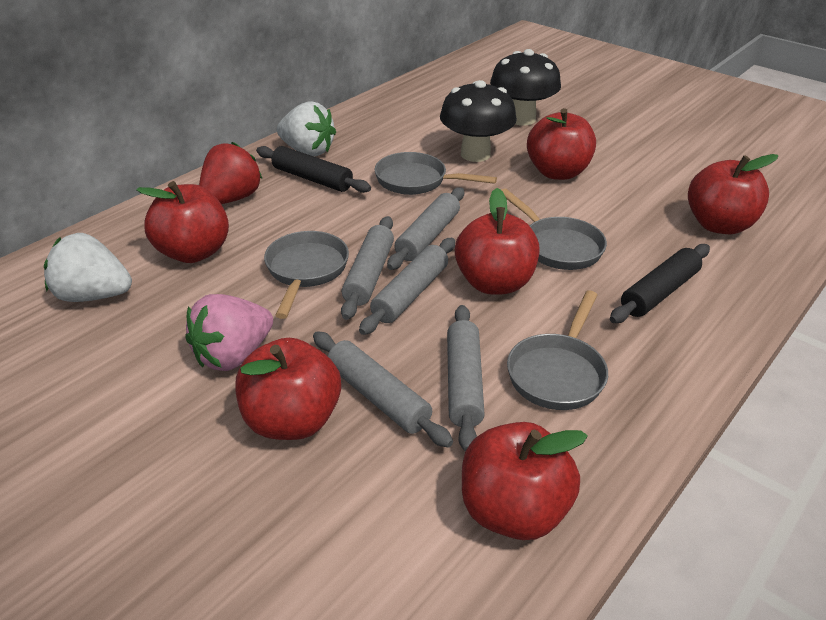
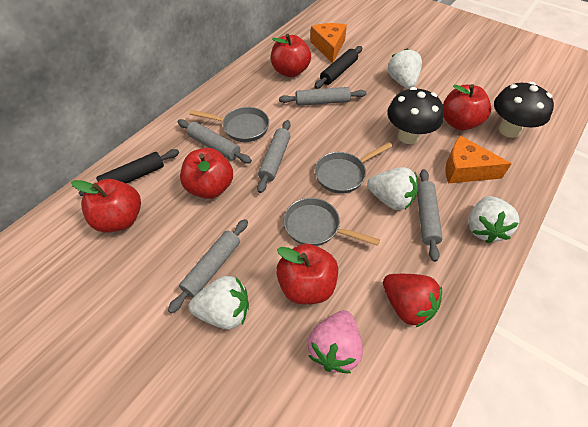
grey pan: [264,231,349,319] [375,152,497,195] [501,188,607,270] [507,290,608,410] = 4 -> [190,107,269,142] [284,198,380,246] [315,142,392,194] = 3
orange cheese: none = 0 -> [310,23,347,63] [445,136,512,183] = 2
red apple: [136,181,229,263] [235,338,341,440] [455,188,539,295] [462,422,588,540] [527,108,596,180] [688,154,778,234] = 6 -> [71,179,141,232] [180,148,233,199] [271,34,311,77] [276,244,338,305] [443,84,491,130] = 5
white strawberry: [44,233,132,302] [277,101,336,156] = 2 -> [188,276,249,330] [367,167,418,210] [388,48,422,89] [468,196,520,243] = 4

